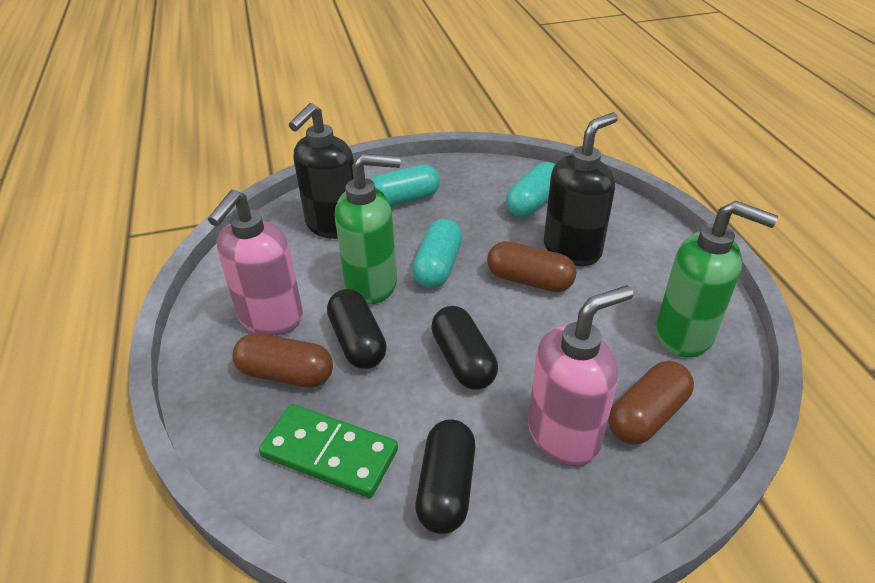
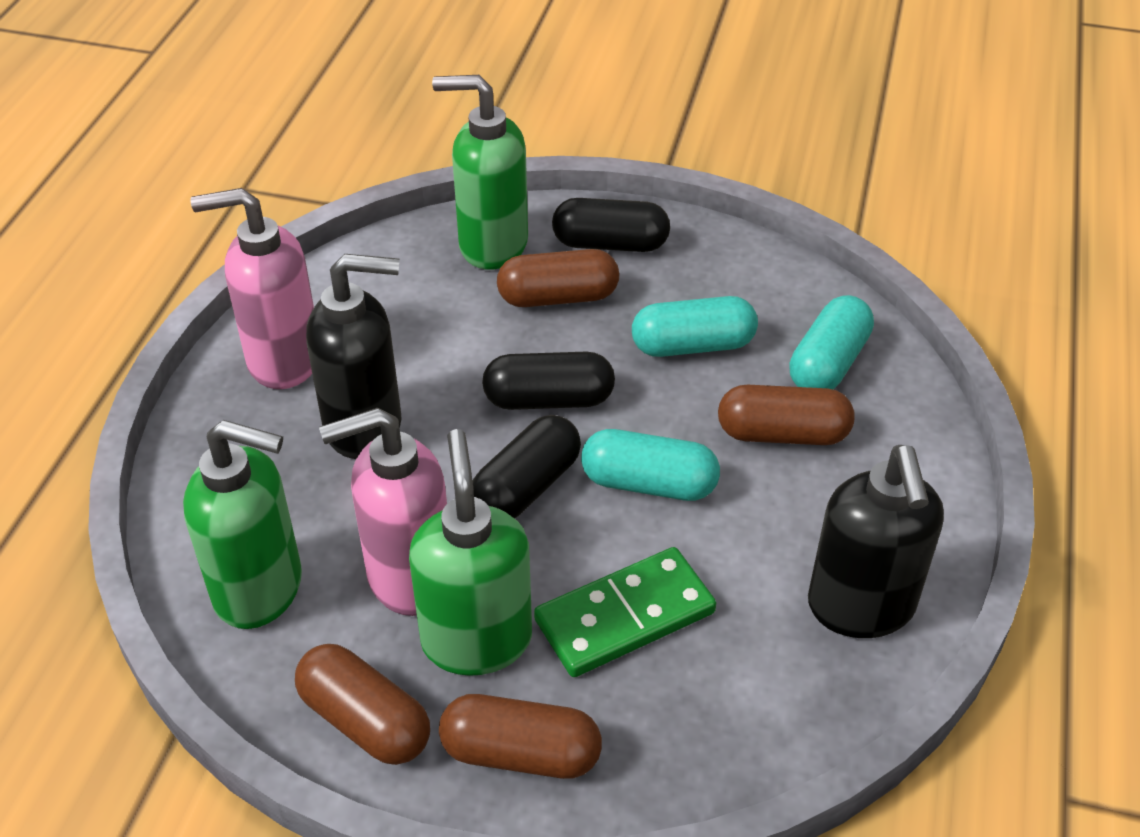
brown capsule: [233,333,333,388] [487,241,576,292] [608,361,694,444] = 3 -> [295,644,430,765] [439,694,602,779] [497,249,619,307] [718,385,855,445] = 4
green soap dispenser: [335,153,401,304] [656,201,778,357] = 2 -> [183,420,302,629] [409,429,532,676] [432,75,528,270] = 3

